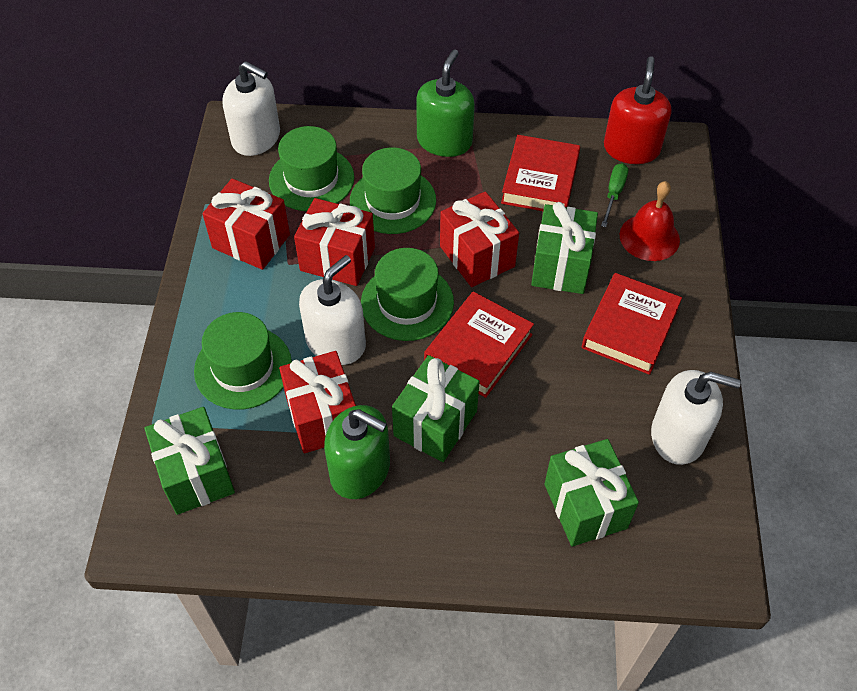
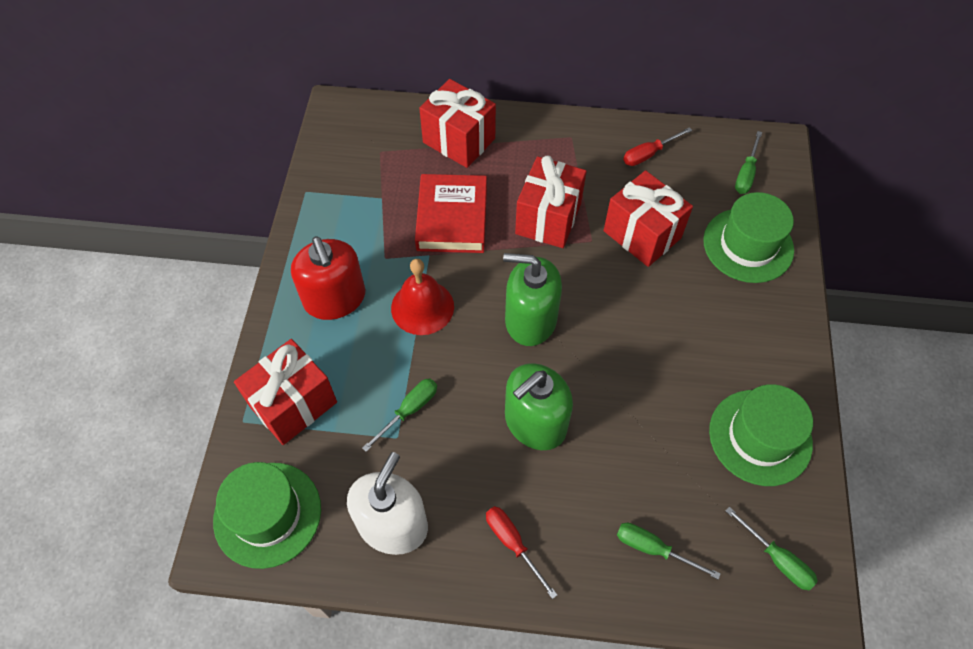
green gift: [144,407,235,515] [392,355,480,462] [531,202,598,294] [544,439,639,546] = 4 -> none = 0
green hat: [194,312,292,410] [269,126,354,211] [350,147,436,234] [361,248,454,341] = 4 -> [213,462,321,569] [703,192,794,283] [709,384,813,486] = 3
green screwdriver: [601,163,628,227] = 1 -> [362,379,437,452] [617,523,721,580] [726,507,818,590] [735,131,762,194] = 4
red book: [424,291,534,398] [501,135,580,211] [582,273,682,375] = 3 -> [415,174,487,253] = 1
red screwdriver: none = 0 -> [486,506,557,599] [623,127,692,166] = 2
white soap dispenser: [222,61,280,156] [299,255,366,365] [651,370,741,465] = 3 -> [347,452,428,555] = 1

